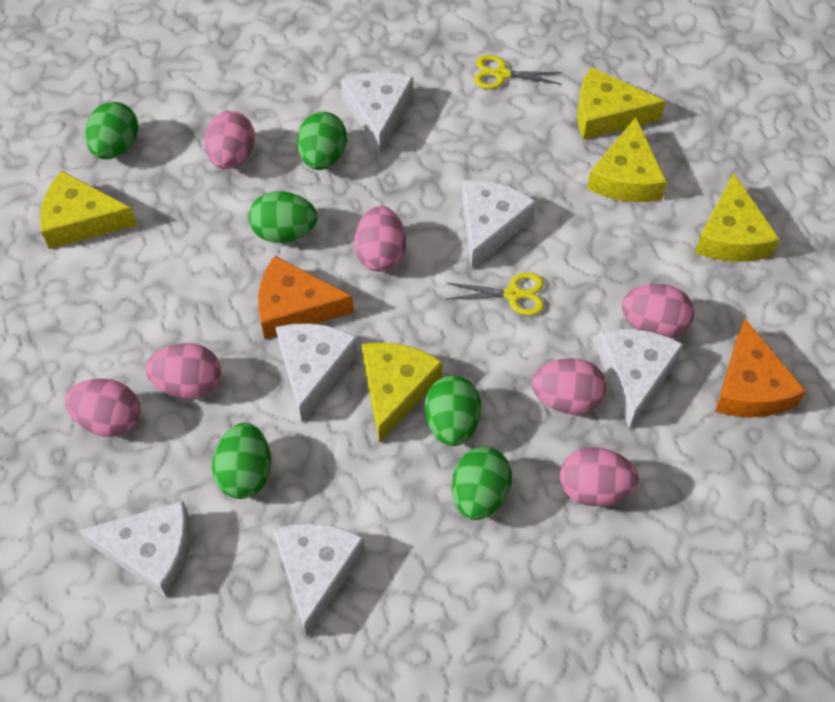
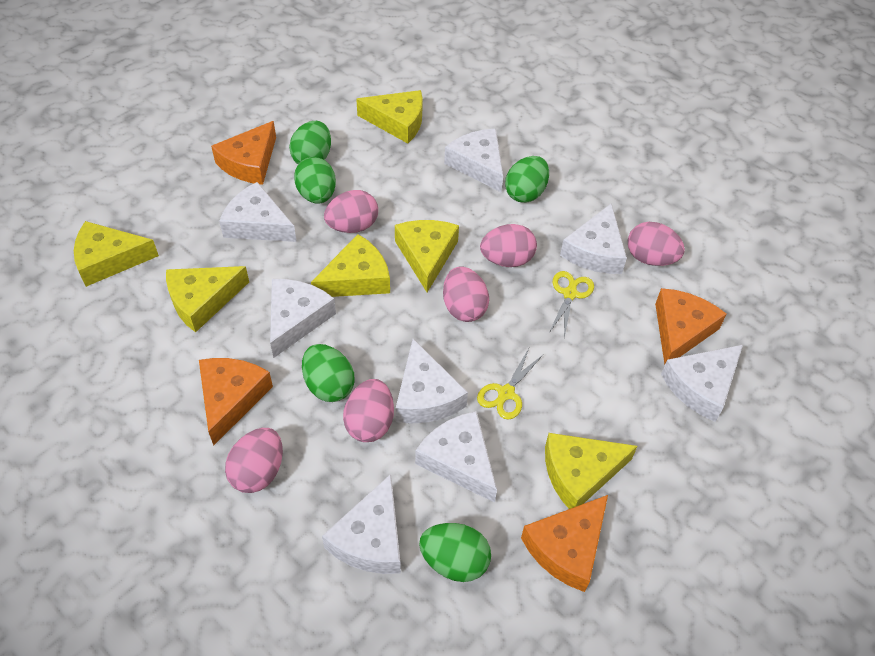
green egg: [85,102,138,159] [212,423,271,499] [249,191,317,243] [297,112,347,170] [425,375,481,446] [452,447,512,520] = 6 -> [289,121,331,164] [294,157,336,204] [302,344,355,402] [419,523,491,582] [505,156,549,203] = 5
orange cheese: [258,256,354,339] [715,319,806,418] = 2 -> [199,358,273,446] [211,121,276,185] [521,495,608,592] [655,288,727,364] = 4
pink egg: [65,379,140,437] [145,343,221,399] [204,111,255,169] [354,206,406,272] [531,358,607,415] [559,447,639,506] [622,284,694,338] = 7 -> [225,428,283,493] [324,190,378,233] [343,379,394,442] [443,266,489,322] [480,224,537,267] [628,222,685,266] = 6
white cheese: [79,501,191,598] [273,523,365,637] [275,323,358,422] [341,72,413,154] [462,180,536,270] [596,329,683,429] = 6 -> [219,182,297,242] [270,279,336,358] [322,474,401,574] [396,339,468,424] [415,411,497,503] [444,129,503,192] [560,203,627,274] [661,345,743,422] = 8
yellow cheese: [40,171,137,249] [361,342,443,443] [577,67,666,140] [587,117,667,202] [695,173,780,262] = 5 -> [74,221,159,287] [166,266,249,332] [311,234,390,297] [356,90,423,143] [395,220,459,292] [545,433,638,509] = 6

